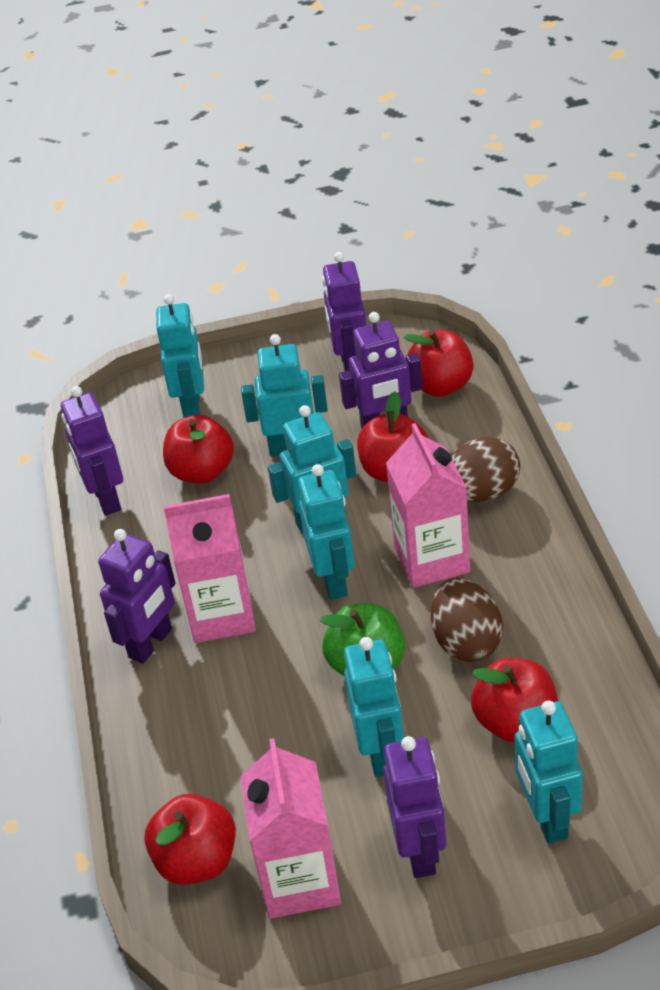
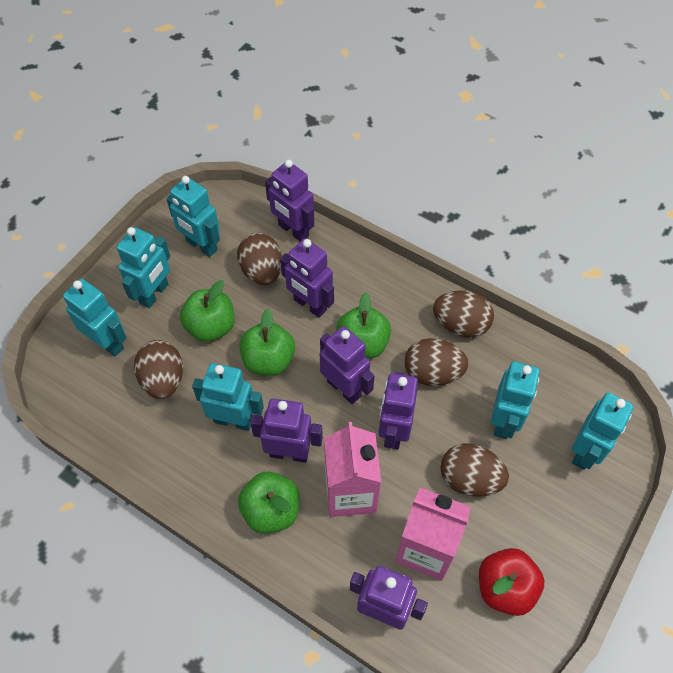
brown egg: [431,578,503,662] [451,437,520,502] = 2 -> [134,340,183,399] [237,233,282,285] [404,338,469,386] [433,291,494,338] [440,443,509,497] = 5
green apple: [320,603,405,676] = 1 -> [180,280,235,342] [238,472,299,534] [240,309,295,376] [336,292,391,359] = 4
pink carton: [163,494,256,643] [240,738,341,919] [386,423,470,588] = 3 -> [324,422,381,517] [396,487,471,581] = 2
purple robot: [61,386,123,516] [98,529,176,664] [322,252,367,371] [339,312,423,428] [383,736,447,878] = 5 -> [250,398,323,463] [265,160,314,241] [280,238,334,318] [320,326,375,404] [350,566,428,630] [378,372,418,450] = 6
red apple: [145,794,236,885] [163,415,234,484] [357,392,428,482] [404,330,474,397] [471,658,558,742] = 5 -> [479,548,544,616] = 1

